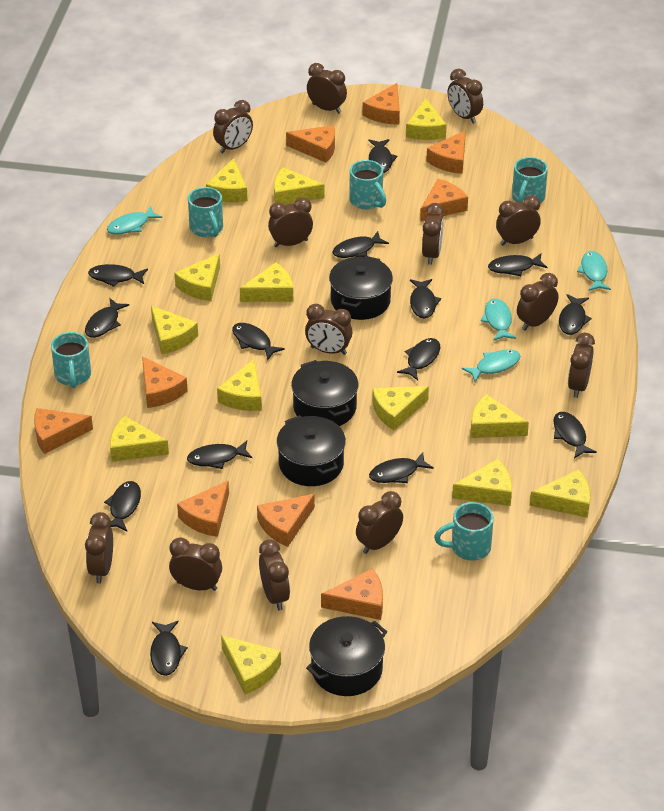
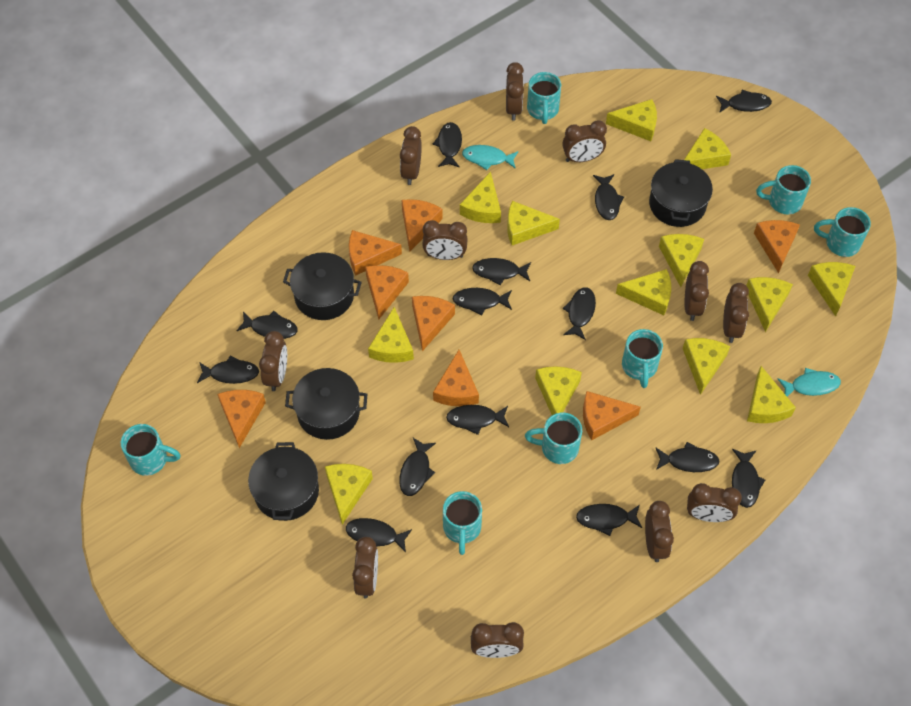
brown clock: [85,512,113,583] [169,537,222,591] [213,100,253,154] [259,539,290,610] [268,197,313,248] [305,304,352,355] [307,63,347,114] [356,491,403,554] [422,203,444,265] [448,69,483,124] [496,195,541,246] [517,273,558,331] [568,333,595,398] = 13 -> [259,331,287,391] [352,537,378,599] [400,126,422,185] [422,220,468,260] [471,622,524,658] [506,62,524,121] [562,120,607,162] [645,501,674,562] [684,261,709,321] [687,483,742,522] [723,283,749,343] = 11
orange cheese: [34,408,93,454] [142,356,188,408] [177,480,229,537] [257,494,315,547] [286,125,335,163] [321,568,383,620] [363,83,400,125] [420,179,468,222] [426,130,466,174] = 9 -> [217,390,266,448] [349,230,402,275] [365,265,409,319] [402,199,443,252] [412,296,455,351] [433,350,479,406] [583,391,641,440] [754,220,800,273] = 8
turquoise fish: [107,206,162,235] [462,349,521,382] [481,298,516,341] [577,251,611,291] = 4 -> [462,145,519,170] [778,368,841,396] = 2
turquoise mug: [51,332,91,388] [188,187,223,237] [349,160,386,209] [434,502,494,561] [512,157,548,203] = 5 -> [121,424,181,476] [443,491,482,555] [525,413,582,464] [527,72,561,124] [622,329,663,388] [756,165,811,214] [814,207,871,257] = 7

